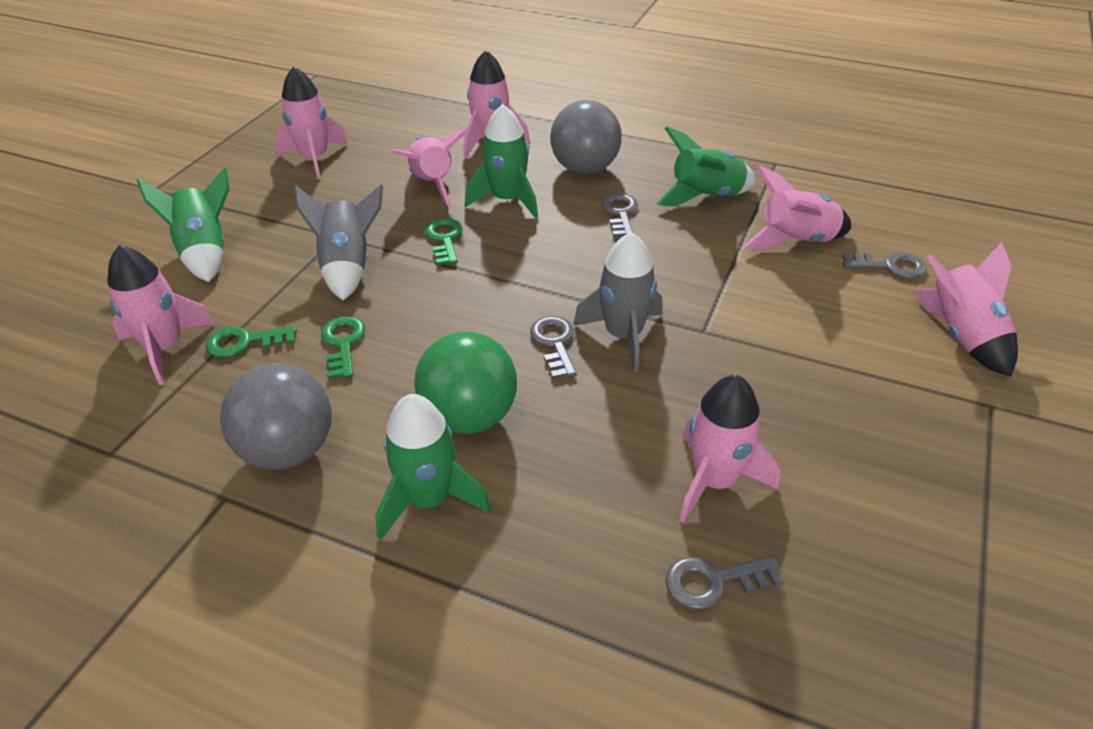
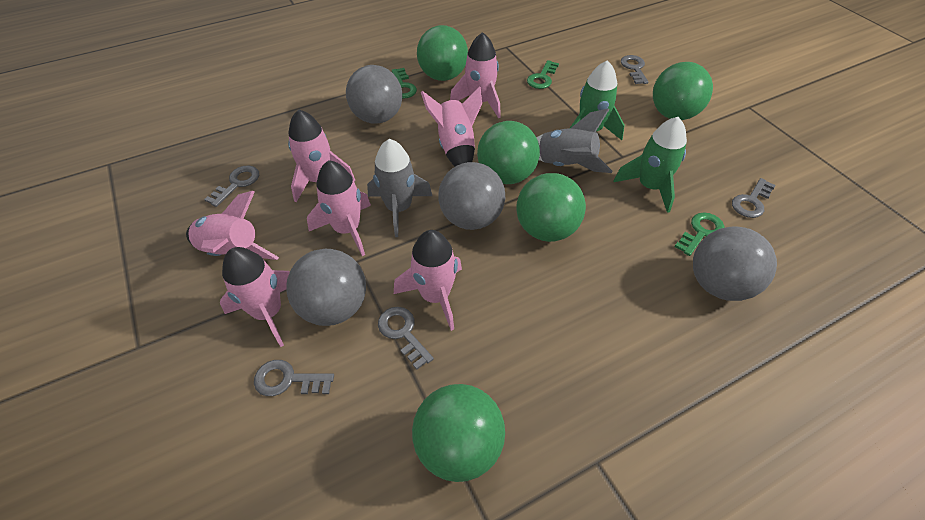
green ball: [414,331,517,434] = 1 -> [412,384,505,482] [417,25,468,81] [477,121,540,184] [516,173,586,242] [653,62,713,120] = 5
green rocket: [137,168,230,282] [375,394,491,540] [465,104,538,218] [656,126,756,206] = 4 -> [569,60,625,140] [614,117,687,213] = 2
grey ball: [220,363,332,470] [550,100,622,174] = 2 -> [286,249,366,326] [346,65,402,124] [438,162,505,230] [693,226,777,301] = 4
grey key: [530,316,576,379] [601,193,638,237] [665,556,784,609] [842,253,927,279] = 4 -> [204,166,259,207] [254,360,334,396] [378,307,434,370] [621,55,649,84] [732,178,776,218] = 5

